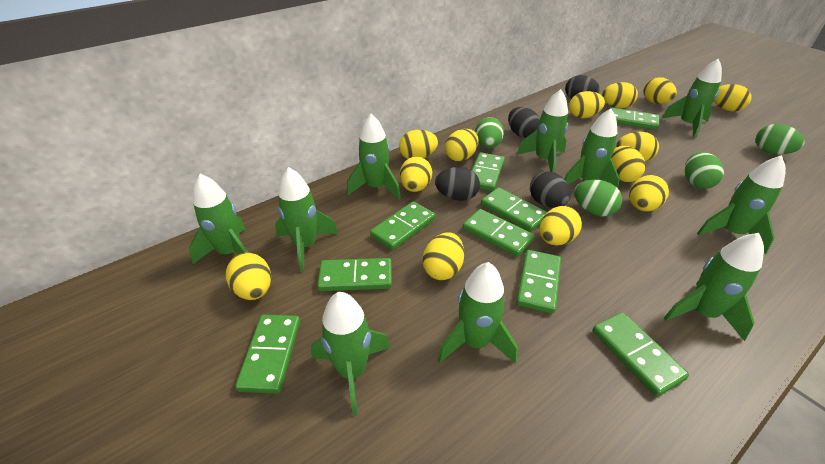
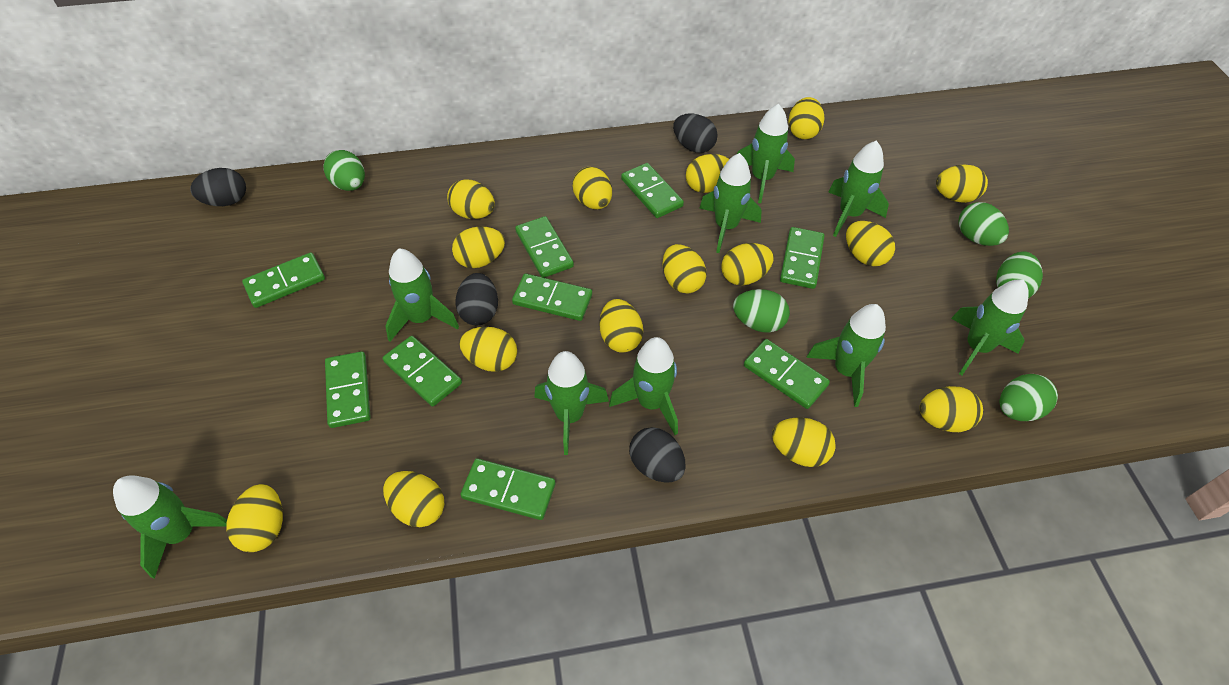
green egg: [475,117,504,148] [574,180,622,217] [685,152,724,189] [756,124,805,154] = 4 -> [323,150,365,191] [733,289,790,333] [959,202,1009,246] [996,251,1043,298] [1000,374,1058,421] = 5
green rocket: [189,174,249,264] [275,167,338,272] [311,292,390,416] [347,114,401,199] [438,262,518,364] [517,89,568,173] [564,108,620,188] [662,58,722,138] [664,233,764,341] [697,155,786,254] = 10 -> [113,476,227,579] [385,248,459,342] [534,351,609,455] [609,337,678,435] [699,153,762,253] [737,104,795,203] [806,304,886,407] [828,140,889,237] [951,279,1029,375] = 9
yellow egg: [226,253,271,300] [399,130,438,159] [400,156,432,192] [422,232,464,280] [445,129,479,161] [540,206,582,246] [569,91,605,118] [602,82,638,109] [611,146,646,182] [616,132,659,161] [629,175,669,211] [643,77,677,104] [714,84,751,112] = 13 -> [226,484,283,552] [383,471,444,527] [447,179,495,219] [452,226,505,268] [459,327,517,372] [572,167,612,209] [600,299,643,353] [662,244,706,294] [686,154,729,193] [722,243,774,286] [772,417,836,467] [788,97,824,139] [846,221,895,266] [920,386,983,432] [936,165,988,203] = 15

